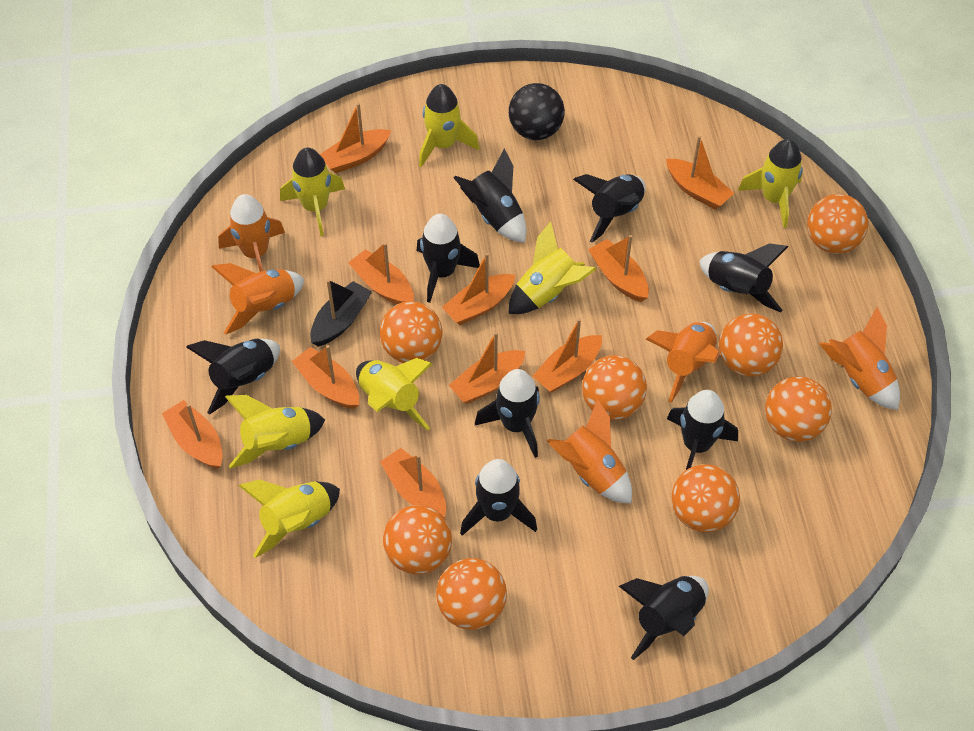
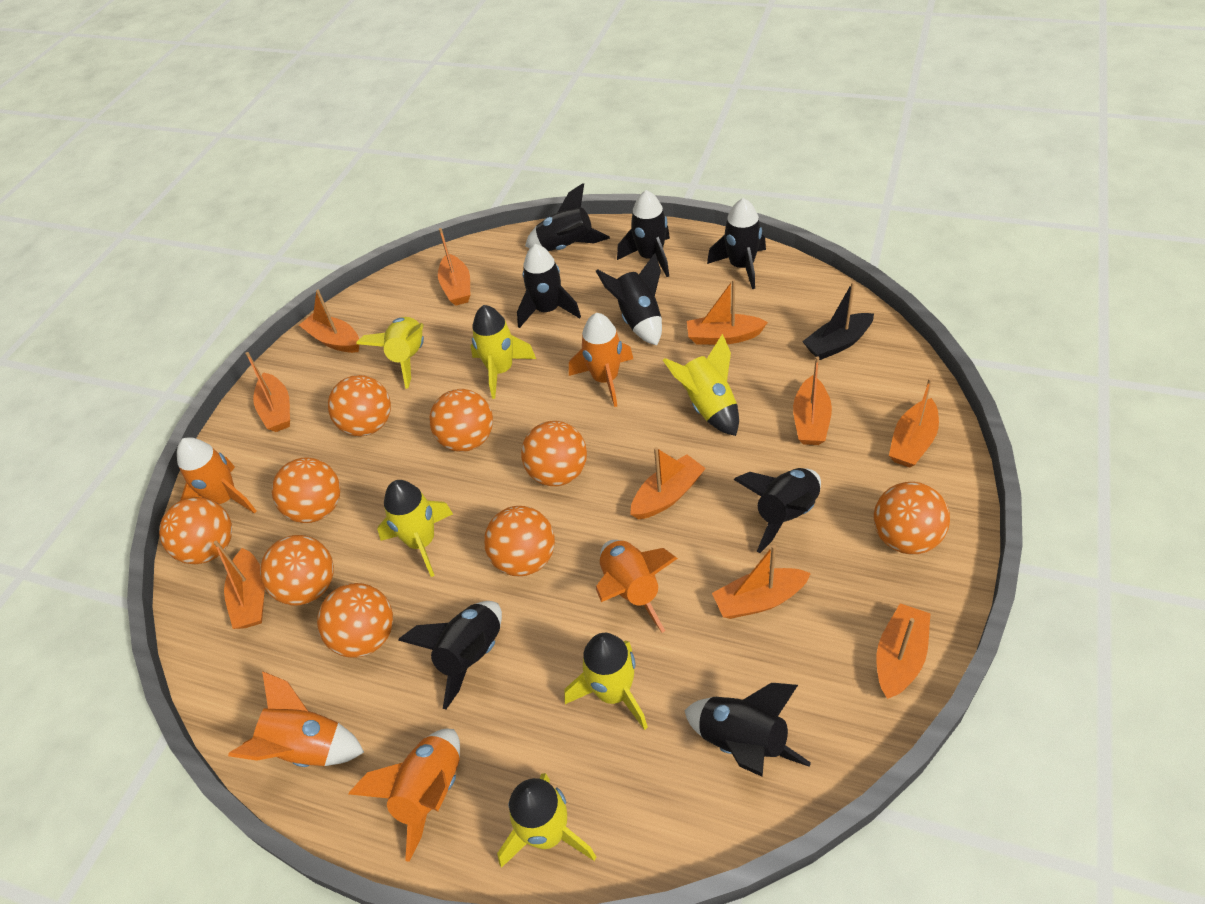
black ball: [509,83,565,140] = 1 -> none = 0
black rocket: [186,339,280,414] [417,214,480,303] [453,149,526,243] [460,459,537,536] [475,369,540,458] [573,174,646,243] [619,576,709,660] [667,390,738,470] [699,243,788,312] = 9 -> [398,601,502,709] [517,244,581,328] [525,183,610,251] [596,253,662,345] [617,190,670,277] [684,683,811,777] [707,198,766,289] [734,468,821,553] = 8
orange ball: [380,301,442,363] [383,505,452,574] [436,558,507,630] [582,355,647,420] [671,464,740,532] [719,313,783,377] [765,377,832,442] [807,194,868,254] = 8 -> [159,497,232,564] [260,535,334,605] [272,458,340,523] [317,583,393,658] [328,375,391,436] [429,389,493,452] [484,506,555,576] [521,421,587,486] [874,482,950,554] = 9
yellow rocket: [225,395,325,469] [239,479,340,558] [280,148,345,236] [356,358,433,430] [419,84,479,167] [508,221,596,314] [738,139,803,228] = 7 -> [356,317,424,389] [377,480,453,577] [470,305,536,399] [497,773,596,868] [564,633,648,730] [663,334,739,436] = 6

